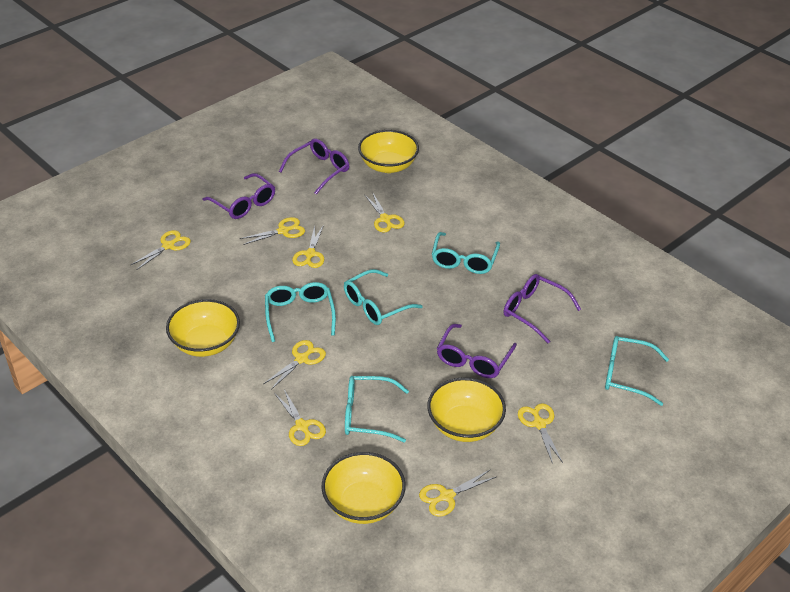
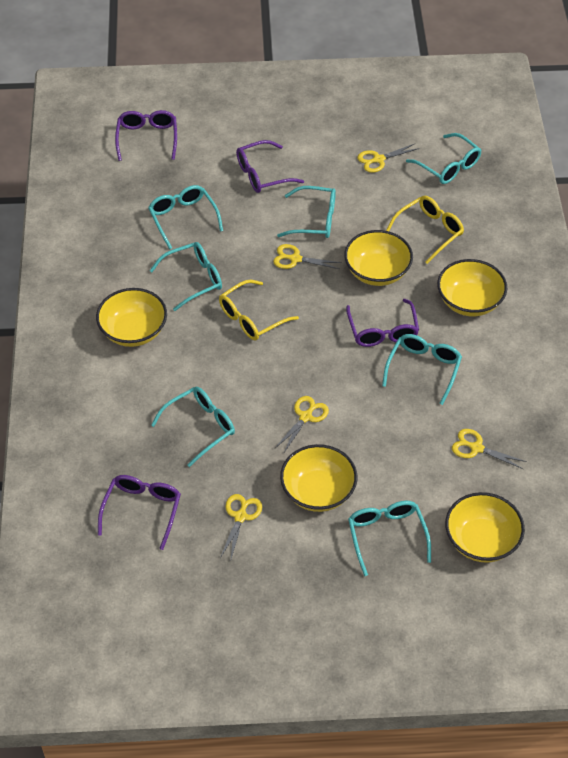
turquoise glasses: [265,282,336,342] [344,269,423,325] [345,376,409,443] [432,232,500,274] [605,336,669,406] = 5 -> [148,185,223,250] [149,242,222,311] [151,387,235,467] [277,186,336,238] [348,501,431,576] [382,334,462,405] [406,133,481,184] = 7
yellow bowl: [166,299,240,357] [321,452,406,524] [358,130,419,173] [427,377,506,442] = 4 -> [96,288,167,347] [280,444,357,512] [344,230,413,286] [437,259,507,316] [445,492,525,563] = 5
yellow glasses: none = 0 -> [219,279,299,340] [386,196,464,264] = 2
yellow scissors: [131,230,191,270] [240,217,305,245] [263,340,326,389] [274,390,326,446] [292,225,324,268] [365,192,405,232] [419,469,496,517] [518,403,563,464] = 8 -> [220,494,262,562] [273,244,342,269] [275,396,329,454] [357,144,420,173] [452,429,527,469] = 5

